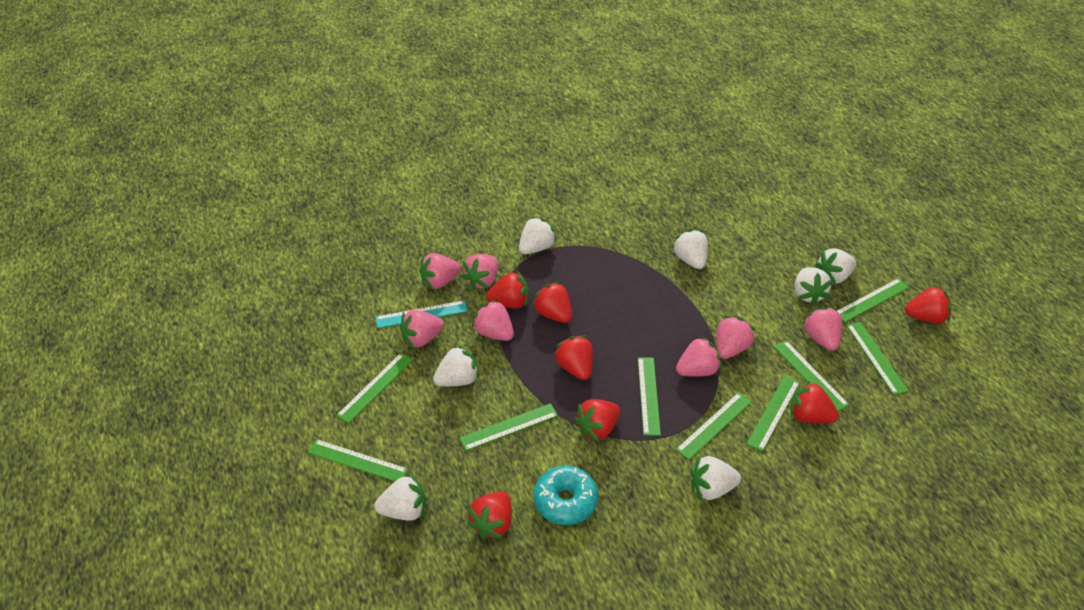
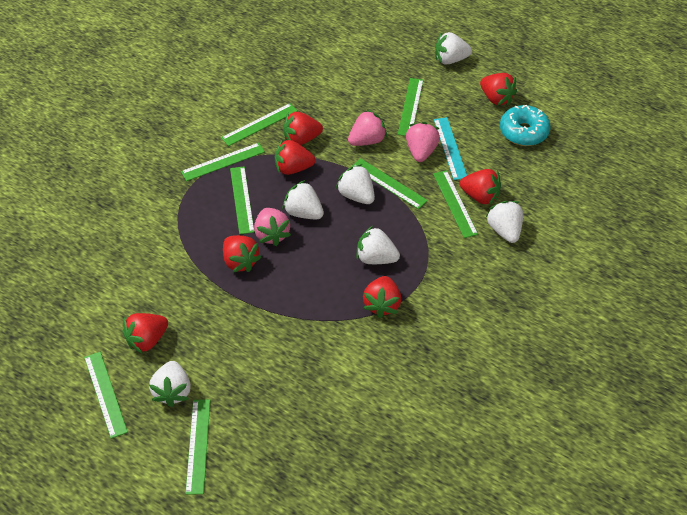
green ruler: [308,439,408,481] [336,353,413,423] [459,403,558,451] [638,358,661,436] [676,392,752,460] [747,376,800,451] [774,341,849,411] [837,278,909,322] [846,322,908,395] = 9 -> [84,352,128,439] [181,143,265,181] [185,400,210,495] [221,103,298,146] [230,166,255,234] [351,158,428,209] [398,78,423,136] [433,170,478,238] = 8
pink strawberry: [400,310,444,348] [419,253,461,289] [461,254,498,290] [472,299,514,341] [676,336,722,377] [716,316,755,359] [802,307,842,351] = 7 -> [254,208,291,246] [348,109,387,146] [406,122,440,162] = 3
white strawberry: [374,474,426,521] [433,345,479,387] [519,217,557,254] [672,229,708,269] [691,455,741,500] [795,267,833,305] [815,248,856,284] = 7 -> [149,361,191,407] [282,180,324,219] [336,164,375,204] [356,226,400,264] [435,32,472,65] [486,201,523,243] = 6

